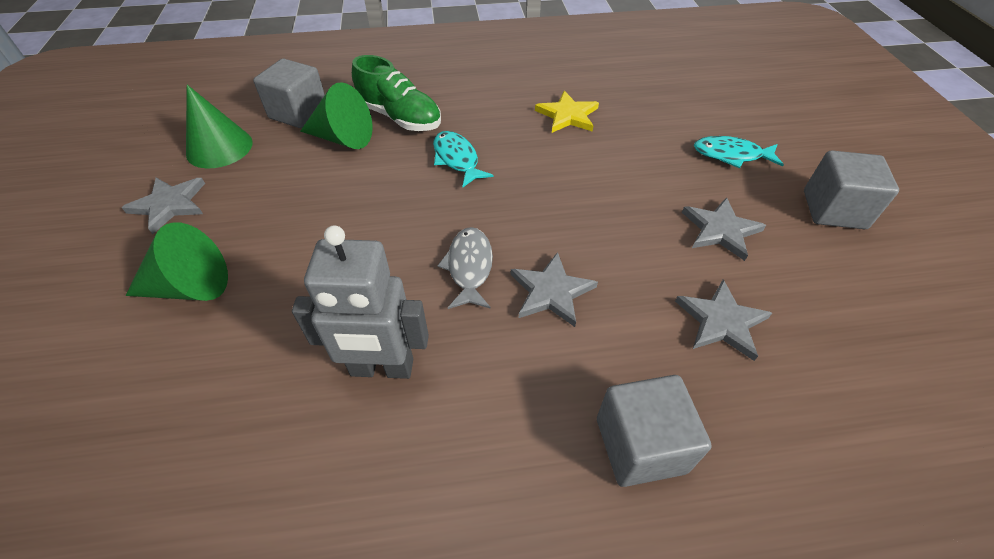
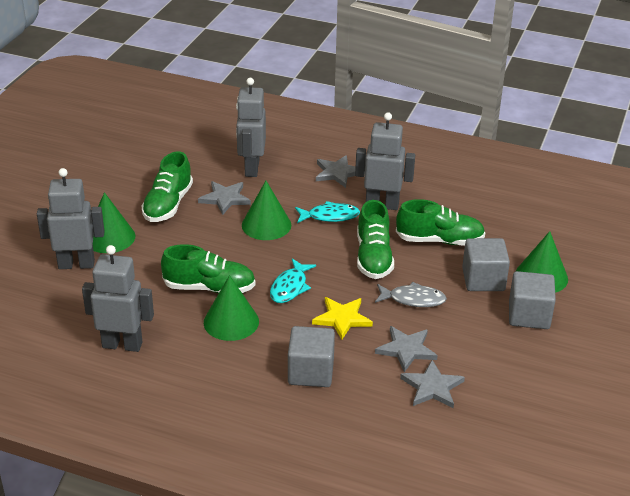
green cone: [125,222,228,301] [186,85,253,168] [300,82,373,149] = 3 -> [93,192,135,253] [204,275,259,341] [242,181,291,240] [516,231,568,293] = 4
green shoe: [352,55,441,131] = 1 -> [141,151,193,222] [161,244,256,293] [357,200,394,279] [396,199,485,246] = 4
grey robot: [292,226,429,379] = 1 -> [37,168,105,269] [82,245,154,352] [236,78,266,177] [355,113,415,210] = 4

